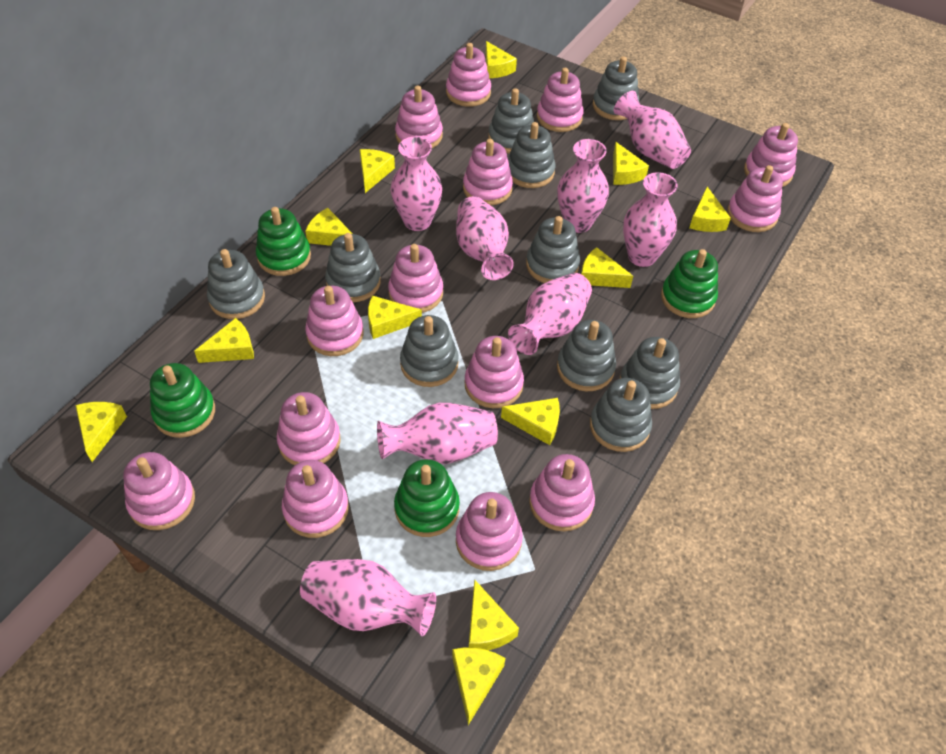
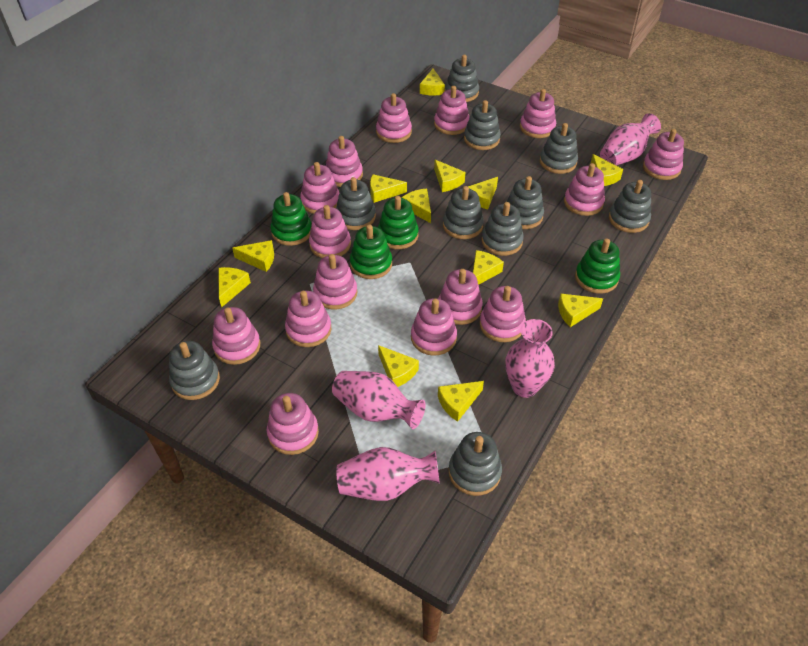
pink stacking toy: [123,452,195,530] [277,392,341,465] [282,460,349,538] [305,286,364,356] [388,244,443,313] [395,86,443,148] [446,43,491,107] [456,492,523,571] [463,139,513,205] [464,336,524,408] [529,454,595,531] [537,68,584,132] [727,165,783,232] [744,123,798,187] = 14 -> [212,307,260,365] [267,393,319,455] [285,291,331,347] [300,162,339,214] [309,205,351,258] [313,254,357,310] [325,136,363,187] [376,93,412,143] [411,298,457,356] [434,86,470,135] [438,269,483,325] [480,286,526,342] [520,89,556,138] [564,163,605,216] [643,129,684,180] = 15
pink vase: [300,559,436,636] [377,403,498,464] [391,137,442,231] [456,196,514,280] [508,273,592,355] [557,139,609,233] [614,91,691,169] [623,172,678,267] = 8 -> [332,371,426,429] [336,447,440,501] [505,319,555,398] [600,113,661,165] = 4

